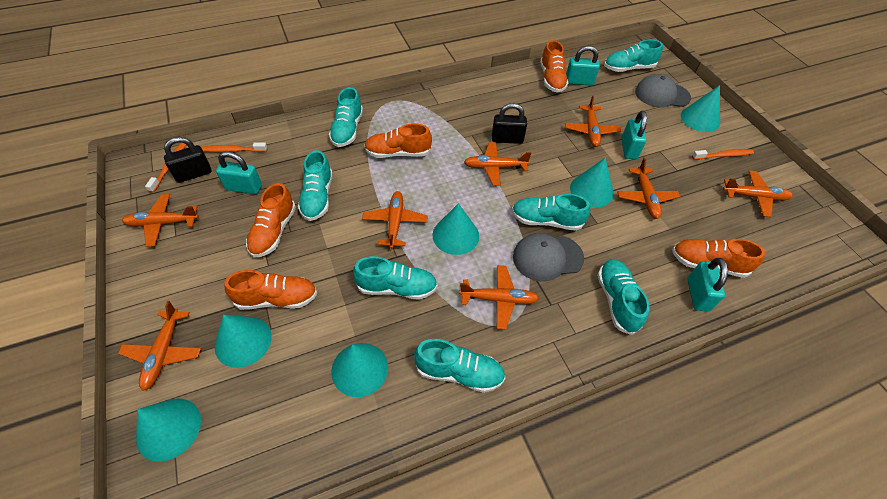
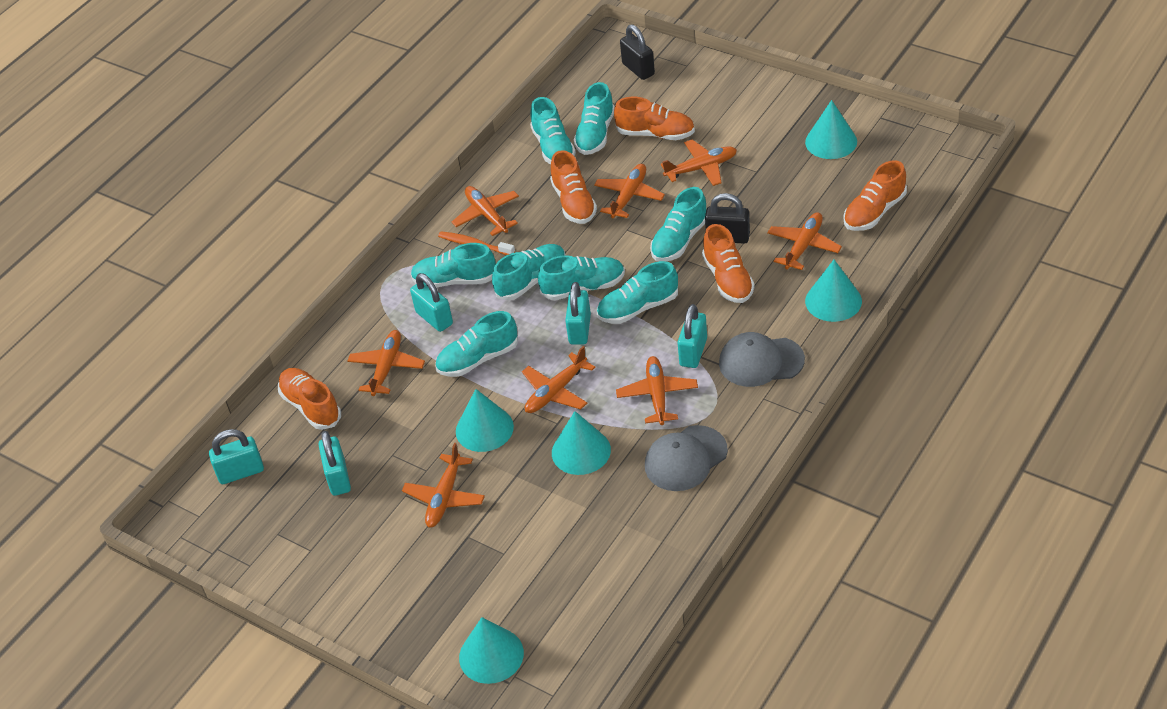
orange toothbrush: [145,143,186,193] [201,143,267,152] [692,149,754,160] = 3 -> [438,231,515,255] = 1
turquoise cone: [136,399,201,462] [215,315,271,368] [331,343,388,397] [432,203,479,255] [570,158,614,207] [681,85,720,132] = 6 -> [456,389,514,452] [459,617,524,684] [552,411,611,475] [805,100,857,159] [805,260,862,322] = 5
turquoise padlock: [216,151,262,194] [566,46,600,86] [621,111,647,159] [687,258,728,312] = 4 -> [209,429,264,484] [319,431,351,496] [410,273,453,332] [565,282,591,345] [678,304,707,368] = 5
turquoise shoe: [298,150,333,221] [329,87,363,147] [353,256,437,300] [414,339,505,393] [512,194,590,231] [597,259,649,335] [604,40,663,72] = 7 -> [411,243,496,288] [435,311,518,377] [492,244,566,300] [530,97,576,164] [538,255,625,300] [574,82,615,155] [597,261,678,324] [650,187,707,261] = 8

